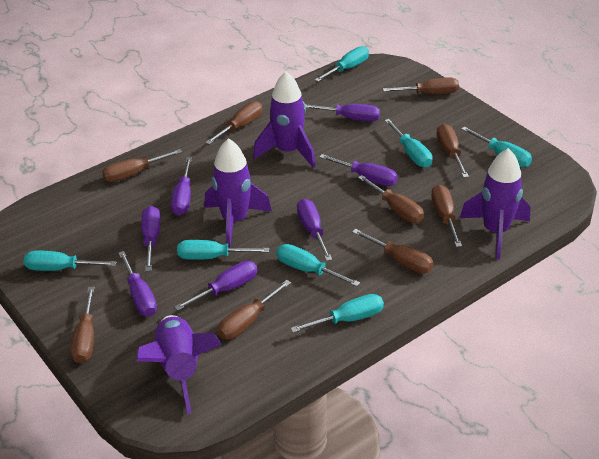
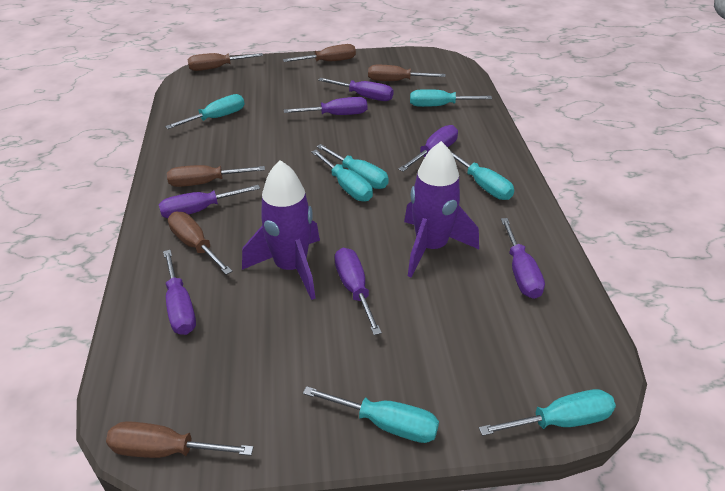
brown screwdriver: [70,287,95,363] [102,149,182,182] [205,101,262,145] [217,280,291,340] [352,229,434,273] [358,175,424,223] [383,78,459,94] [431,185,462,247] [436,124,469,178] = 9 -> [106,421,253,458] [167,165,265,187] [168,212,232,275] [187,53,263,71] [283,44,356,62] [368,65,446,81] = 6
purple rocket: [136,315,222,414] [204,138,272,248] [253,72,316,168] [460,148,530,259] = 4 -> [242,160,320,300] [404,141,479,278] = 2

